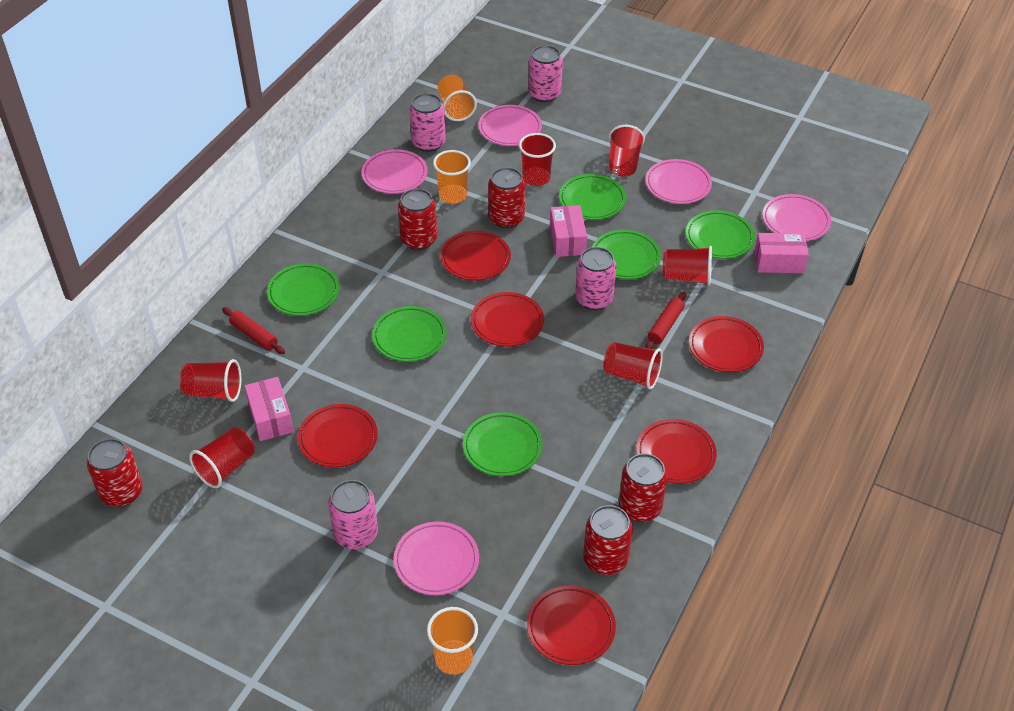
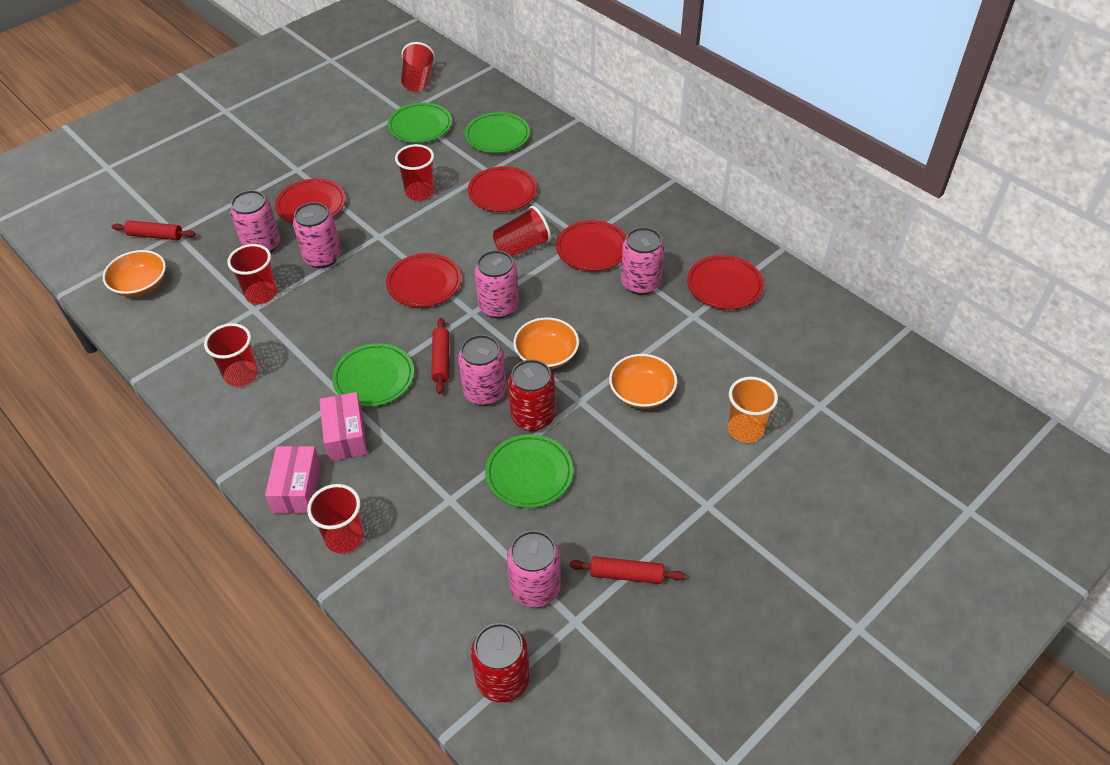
green plate: [267,263,339,316] [372,306,446,362] [463,412,543,476] [559,174,626,220] [592,230,661,279] [686,210,755,259] = 6 -> [332,343,414,407] [387,103,452,143] [465,112,530,153] [485,434,573,508] = 4
orange bowl: none = 0 -> [103,250,166,297] [513,318,579,369] [609,354,677,409] = 3
orange cup: [427,607,478,675] [433,150,471,204] [438,75,477,121] = 3 -> [728,377,778,443] = 1
pink box: [245,377,294,441] [550,205,587,257] [754,233,809,273] = 3 -> [265,446,321,514] [319,392,368,461] = 2
pink can: [328,480,378,549] [409,93,446,152] [528,45,563,102] [575,247,616,310] = 4 -> [230,190,280,253] [293,202,341,268] [458,335,506,406] [475,250,519,318] [507,530,561,608] [621,227,664,295] = 6
pink plate: [361,149,428,194] [394,522,479,595] [478,105,542,146] [645,159,712,204] [762,194,831,241] = 5 -> none = 0
red can: [87,438,143,507] [398,188,437,250] [488,167,525,228] [583,505,633,575] [619,453,667,522] = 5 -> [471,623,530,703] [508,359,555,431] = 2
red plate: [298,404,378,467] [440,231,511,281] [471,292,544,347] [527,586,616,665] [636,419,717,484] [689,316,764,372] = 6 -> [275,179,346,224] [386,253,461,307] [468,166,537,212] [556,220,627,271] [687,255,764,310] = 5
red rolling pin: [222,307,285,354] [646,292,686,349] = 2 -> [111,220,195,240] [431,318,449,394] [569,556,685,584] = 3

